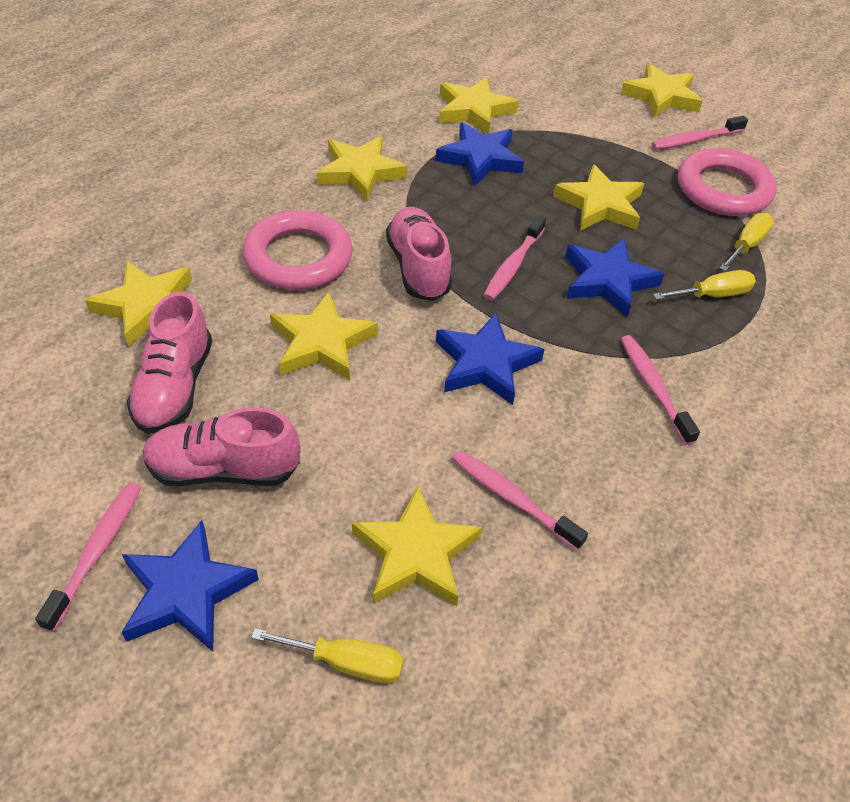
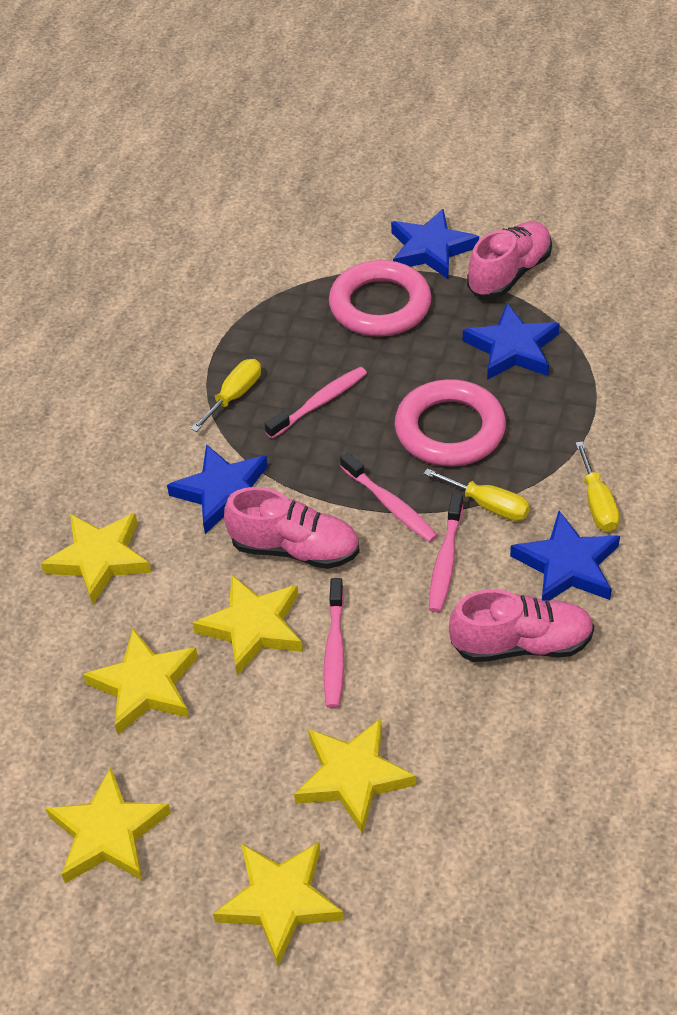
pink toothbrush: [35,482,141,632] [452,450,588,551] [483,215,546,301] [621,335,700,445] [652,116,748,150] = 5 -> [265,367,367,439] [324,578,344,708] [340,452,438,542] [429,493,463,613] = 4
yellow star: [85,261,192,347] [270,292,378,380] [317,136,408,201] [352,486,482,606] [439,77,519,134] [553,164,644,231] [621,63,703,118] = 7 -> [41,513,151,605] [46,767,171,883] [83,628,198,735] [192,574,303,676] [213,842,344,966] [294,718,416,834] = 6

